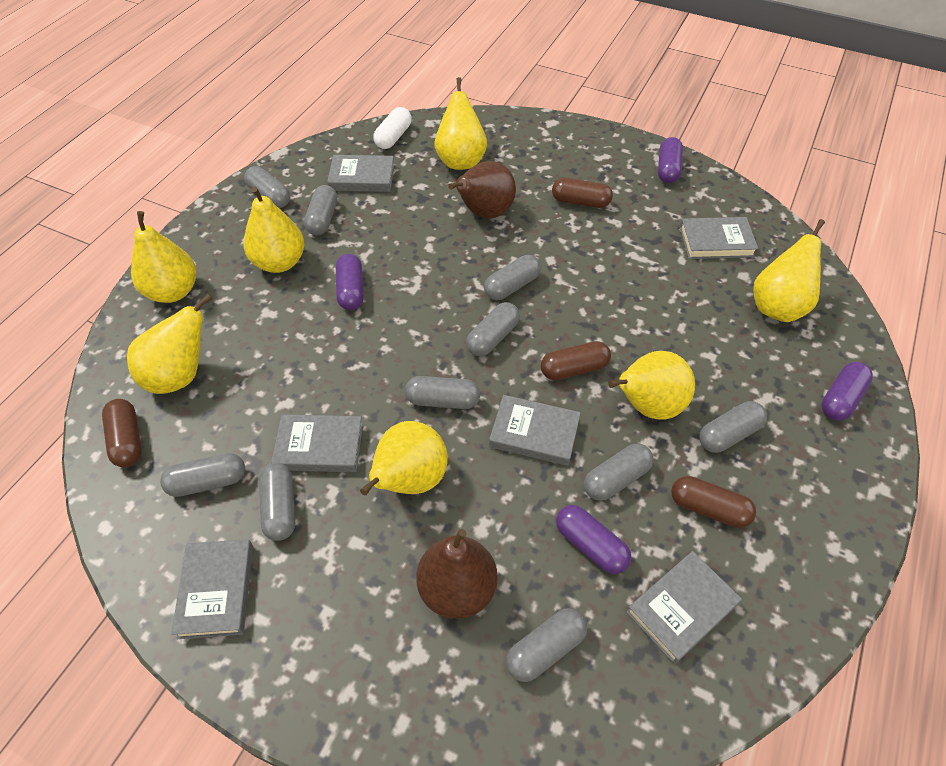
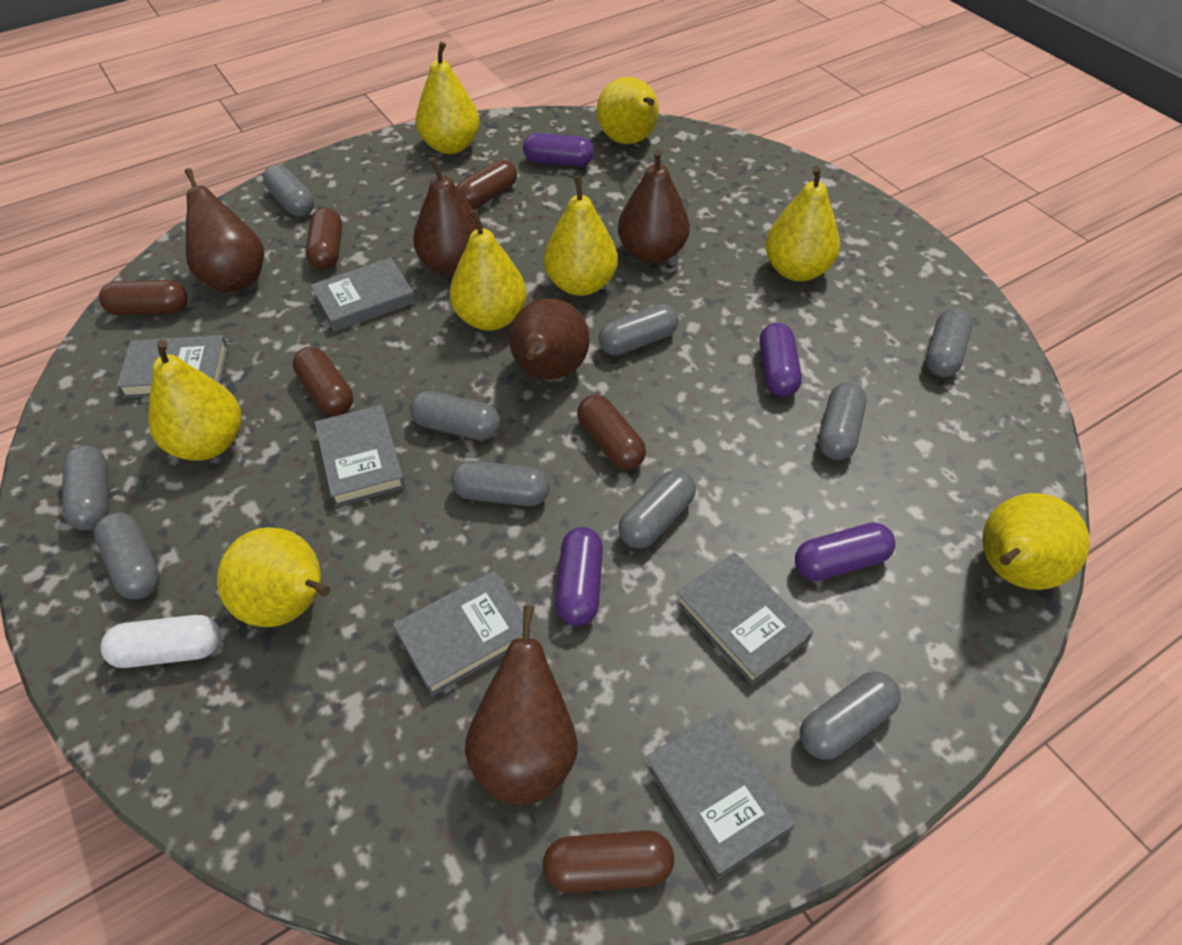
brown capsule: [102,399,142,467] [541,341,611,380] [552,178,613,208] [671,476,756,528] = 4 -> [99,280,188,315] [293,347,353,416] [306,208,342,270] [456,159,517,209] [543,830,674,893] [577,395,646,470] = 6
brown pear: [416,529,498,619] [448,161,516,219] = 2 -> [184,168,264,292] [413,157,484,276] [465,605,578,804] [509,298,590,380] [618,149,690,263] = 5
yellow pear: [127,294,212,394] [131,211,196,303] [244,187,304,273] [360,421,448,495] [435,77,487,170] [608,351,695,419] [753,219,825,322] = 7 -> [148,340,242,461] [217,527,330,627] [416,42,480,154] [449,209,527,331] [544,175,618,296] [597,77,659,144] [765,166,840,281] [982,493,1090,590] = 8

